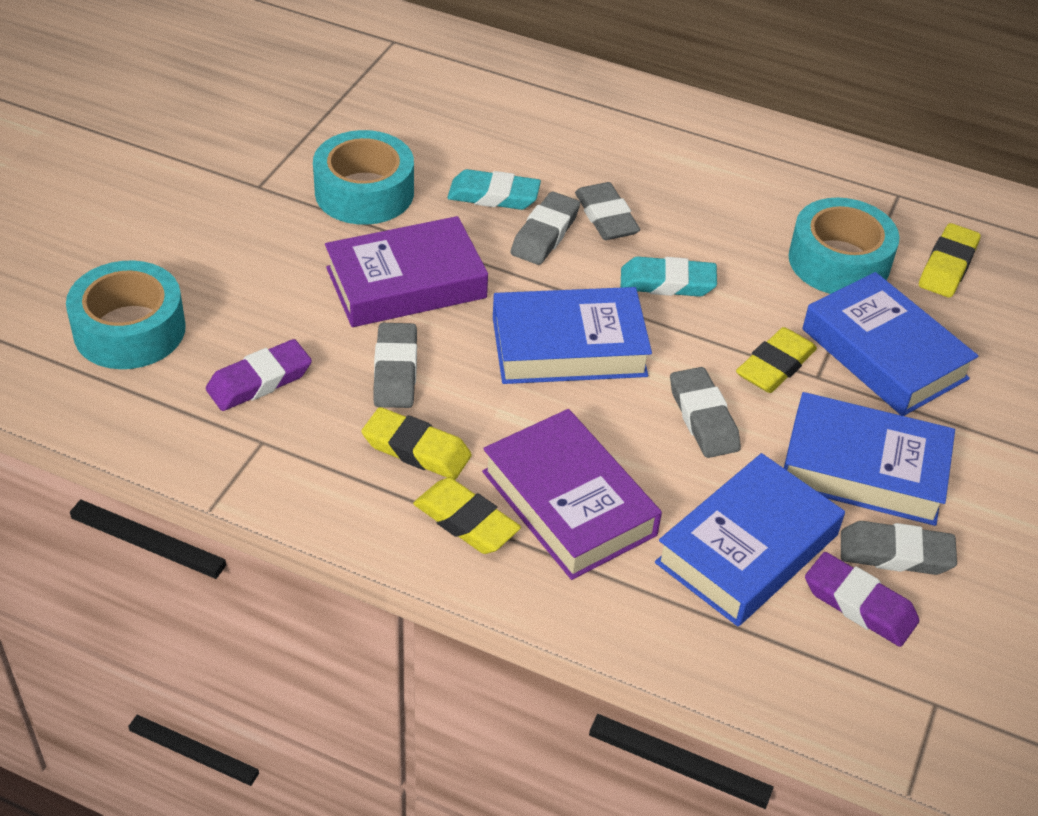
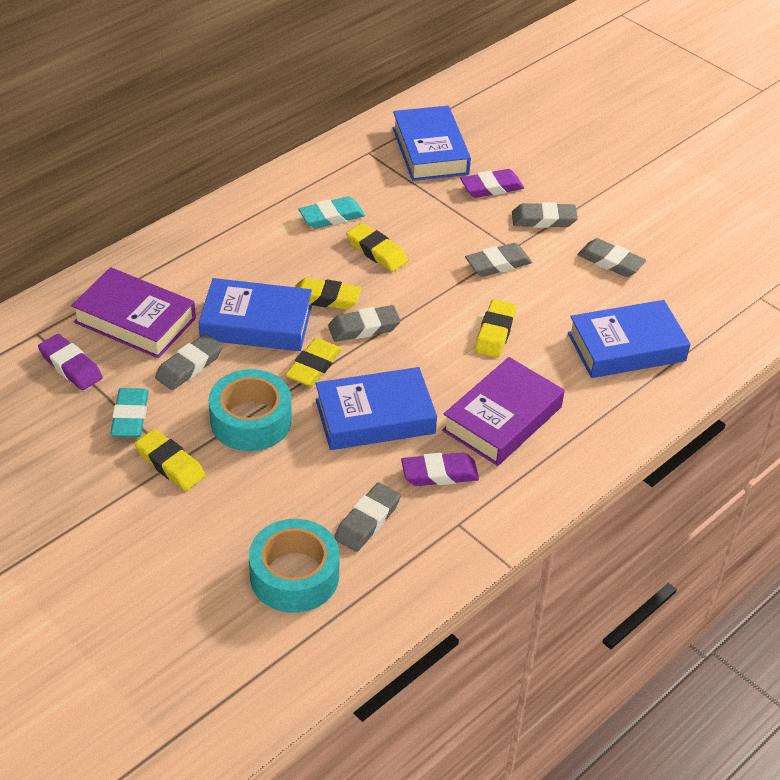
grey eraser: [373,323,417,408] [510,192,580,265] [575,182,640,240] [670,367,741,458] [841,521,957,575] = 5 -> [155,334,223,390] [328,305,401,342] [334,482,401,552] [465,243,532,277] [512,202,578,228] [577,238,646,277] = 6
purple eraser: [206,339,312,411] [805,552,919,647] = 2 -> [38,334,103,390] [401,452,479,486] [460,169,524,198] = 3
turquoise tape: [66,261,186,369] [313,130,414,225] [789,197,899,294] = 3 -> [209,369,292,451] [249,519,340,613] = 2
yellow eraser: [361,407,472,480] [413,478,521,554] [736,327,817,393] [919,223,981,298] = 4 -> [135,429,206,491] [285,338,342,387] [295,278,361,310] [346,223,408,272] [475,299,516,358] = 5

